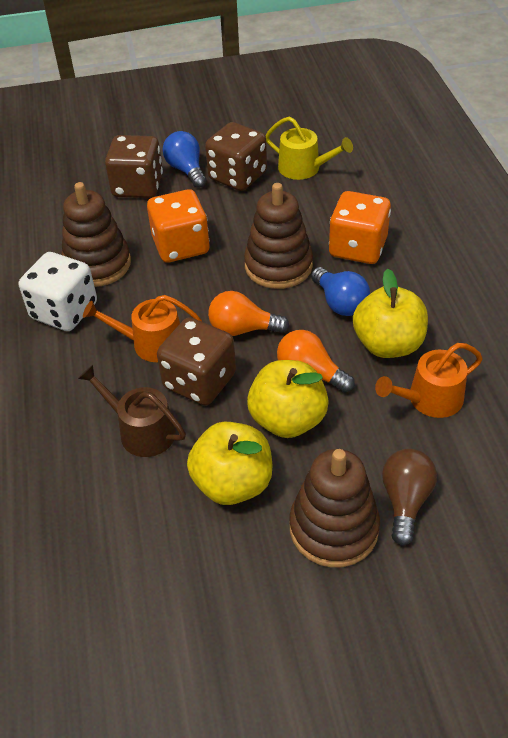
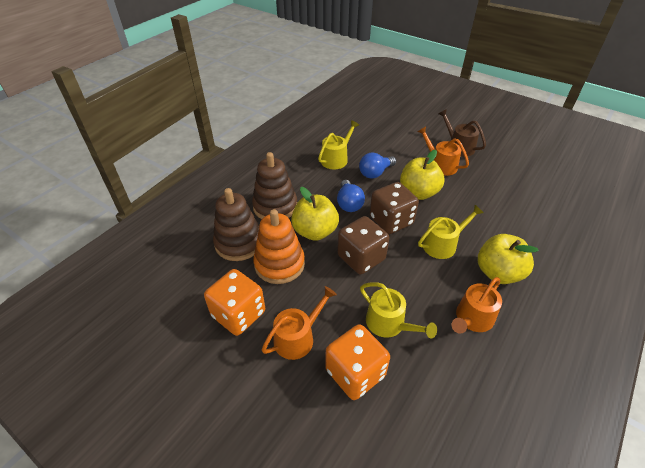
brown dice: [105,135,163,198] [157,317,236,406] [205,122,267,191] = 3 -> [337,216,389,274] [370,182,419,234] = 2
brown light bulb: [382,449,437,546] = 1 -> none = 0
brown stacking toy: [62,182,131,287] [244,183,313,289] [290,449,380,568] = 3 -> [213,188,259,261] [252,152,297,219] = 2
orange light bulb: [208,291,289,336] [277,330,355,392] = 2 -> none = 0
orange stacking toy: none = 0 -> [253,209,305,284] = 1
orange watering can: [83,295,202,362] [375,343,483,418] = 2 -> [261,286,337,360] [417,127,469,176] [451,277,502,334] = 3
white dice: [19,252,97,331] = 1 -> none = 0
yellow watering can: [265,117,353,180] = 1 -> [318,120,359,170] [360,282,437,338] [418,205,484,259] = 3

